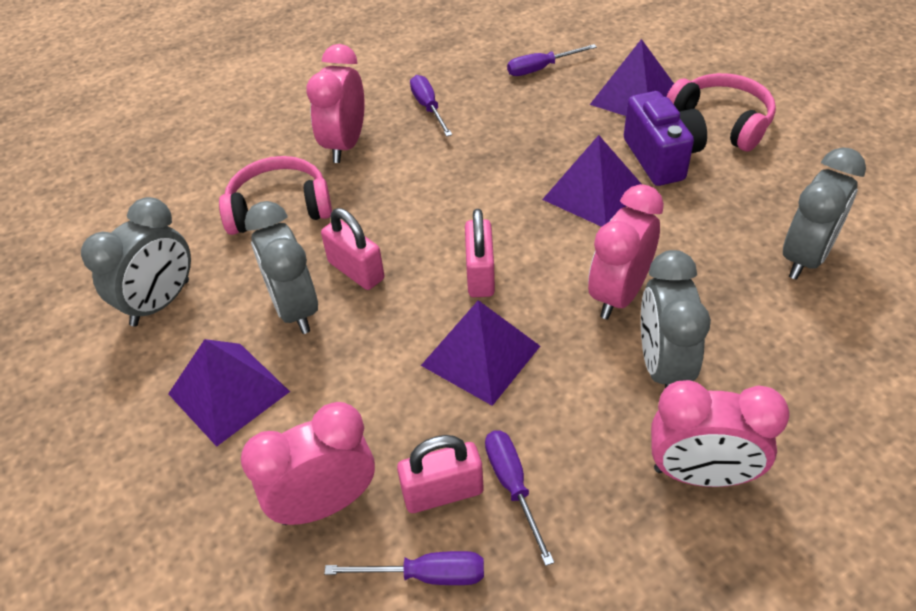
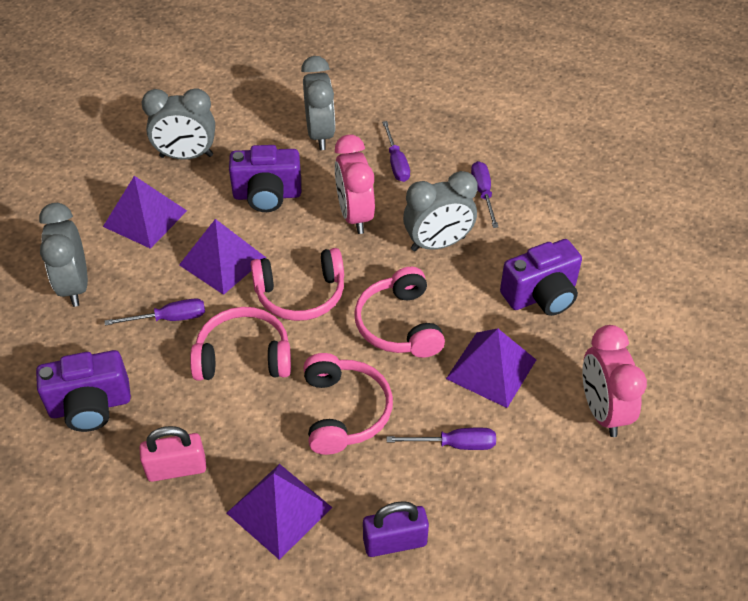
pink clock: [241,402,375,525] [306,44,365,163] [588,184,664,319] [651,380,790,487] = 4 -> [335,135,375,234] [582,325,647,437] = 2
pink headphones: [219,156,332,235] [666,73,776,151] = 2 -> [190,307,291,381] [250,248,344,321] [304,353,393,455] [354,267,445,358] = 4
pink padlock: [321,208,384,290] [397,435,484,513] [465,209,495,297] = 3 -> [139,426,206,482] = 1
purple camera: [624,91,707,186] = 1 -> [36,350,131,432] [229,145,301,212] [500,239,582,316] = 3
purple padlock: none = 0 -> [363,501,429,557] = 1

